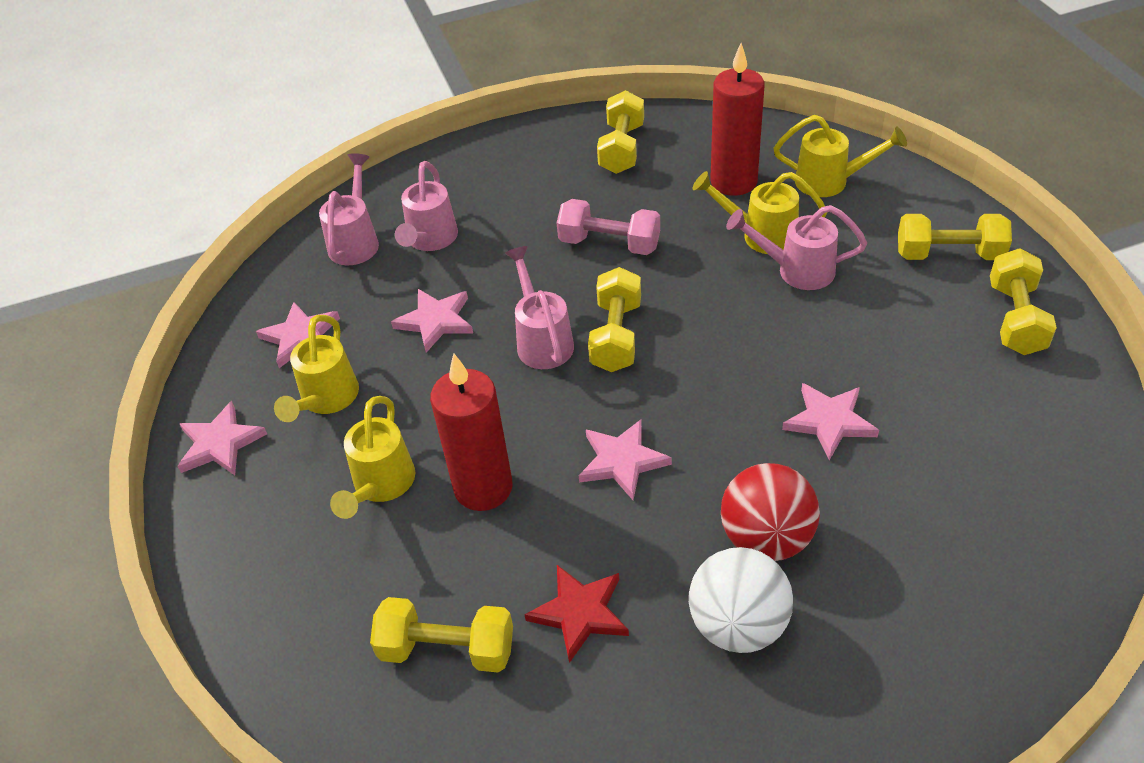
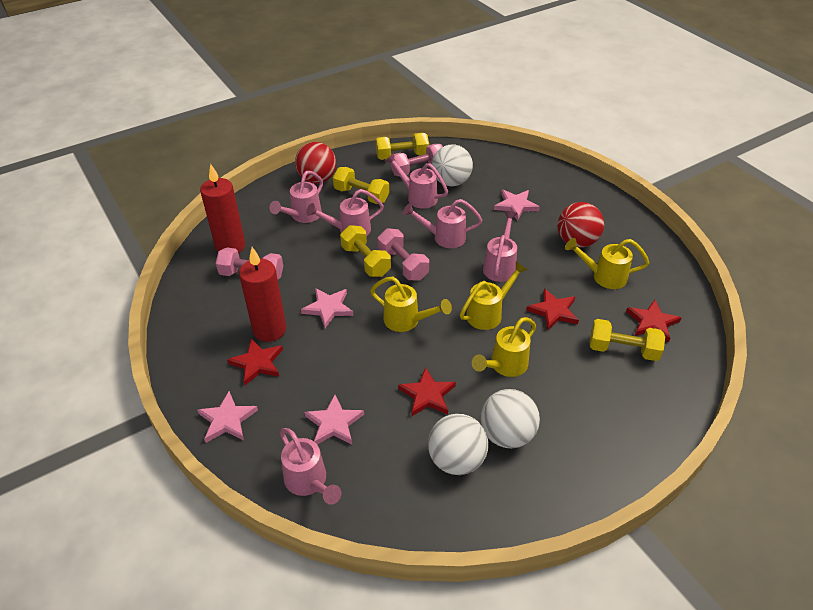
pink dumbbell: [557,199,660,255] = 1 -> [216,247,283,279] [378,228,429,281] [390,144,443,177] = 3
pink star: [177,401,267,475] [256,302,340,368] [391,289,473,353] [578,420,672,500] [782,383,879,460] = 5 -> [197,391,258,443] [301,288,353,328] [304,395,364,445] [494,190,540,221] = 4
pink watering can: [319,153,379,265] [395,161,458,251] [505,246,574,369] [726,205,867,290] = 4 -> [270,171,323,223] [280,428,341,505] [306,189,384,236] [385,153,448,209] [403,199,482,248] [483,211,518,282] = 6
red ball: [721,463,820,561] = 1 -> [295,142,336,184] [558,202,604,248] = 2
red star: [524,565,629,663] = 1 -> [227,338,283,385] [398,367,456,417] [526,289,579,331] [626,300,681,343] = 4
white ball: [689,547,793,653] = 1 -> [428,414,488,475] [432,145,473,186] [480,389,540,448] = 3
yellow dumbbell: [370,597,513,673] [588,267,641,372] [597,90,644,174] [898,214,1012,260] [990,248,1057,355] = 5 -> [333,167,389,204] [340,225,391,277] [375,133,429,160] [589,319,665,361] = 4

